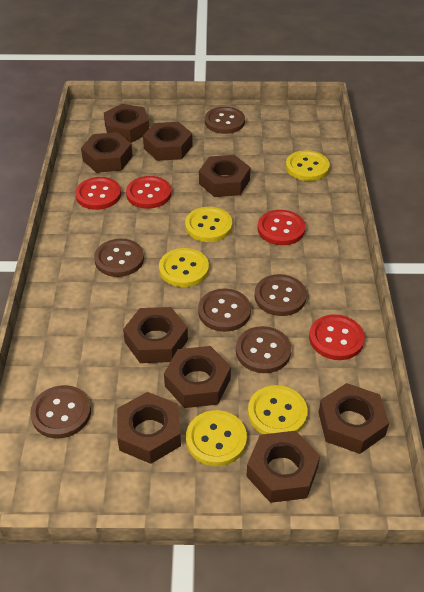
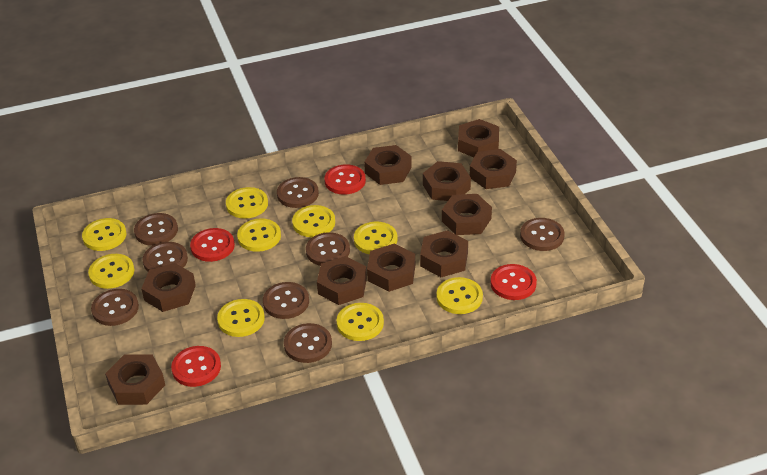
brown button: [30,385,91,439] [94,239,144,277] [198,289,251,332] [205,107,245,134] [236,326,291,373] [255,274,307,316] = 6 -> [91,289,139,326] [134,213,178,246] [143,242,188,272] [263,282,309,319] [277,177,319,208] [284,323,332,363] [306,232,350,266] [520,218,565,251] = 8
brown nut: [81,132,133,173] [104,104,149,143] [117,392,181,464] [123,307,188,363] [143,122,193,161] [164,346,231,408] [199,155,251,197] [246,431,320,503] [318,383,389,454] = 9 -> [105,354,165,405] [141,263,196,312] [317,256,367,305] [364,145,412,185] [367,244,415,292] [420,230,468,277] [423,161,471,201] [442,194,492,235] [458,119,499,157] [470,149,517,189] = 10
yellow button: [159,248,209,287] [185,207,232,242] [186,410,247,466] [248,385,308,434] [286,150,330,181] = 5 -> [82,218,126,251] [88,254,134,289] [217,299,265,337] [226,187,268,219] [237,219,281,252] [292,205,335,237] [336,303,384,341] [354,222,397,254] [436,277,483,314] = 9

